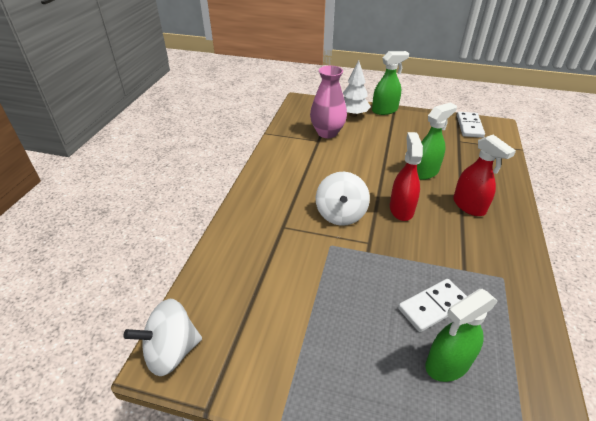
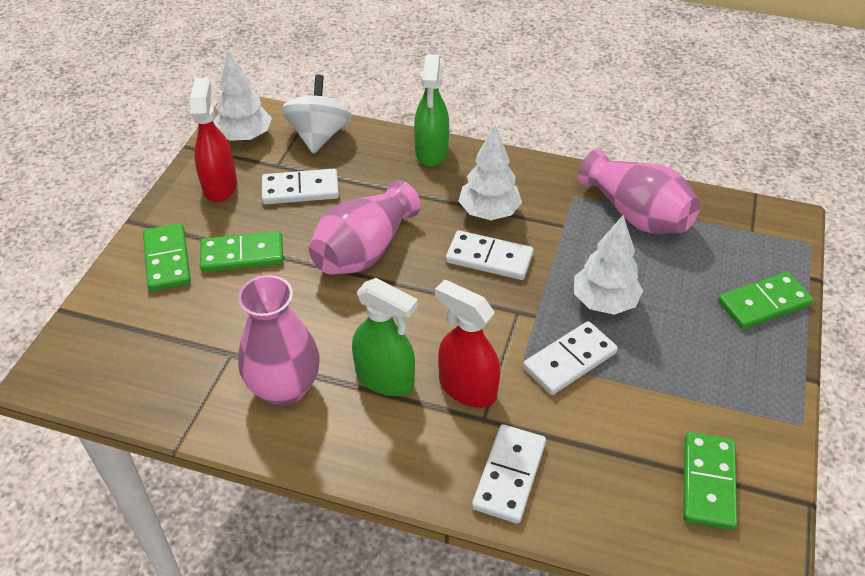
green domino: none = 0 -> [143,223,191,292] [200,231,283,272] [683,432,737,530] [718,272,813,329] = 4
green spray bottle: [372,51,409,115] [417,102,457,180] [425,289,498,382] = 3 -> [352,278,418,396] [414,54,449,166] = 2
pink vase: [310,65,347,138] = 1 -> [238,275,320,406] [309,180,421,275] [578,149,700,234] = 3
white domino: [398,279,467,332] [457,112,485,138] = 2 -> [262,169,339,205] [446,230,534,280] [472,424,546,524] [523,321,618,395] = 4
white spinning top: [123,299,202,376] [316,172,370,226] = 2 -> [281,75,352,154] = 1
white tree: [343,60,371,117] = 1 -> [214,50,272,142] [459,125,522,220] [574,215,643,315] = 3

